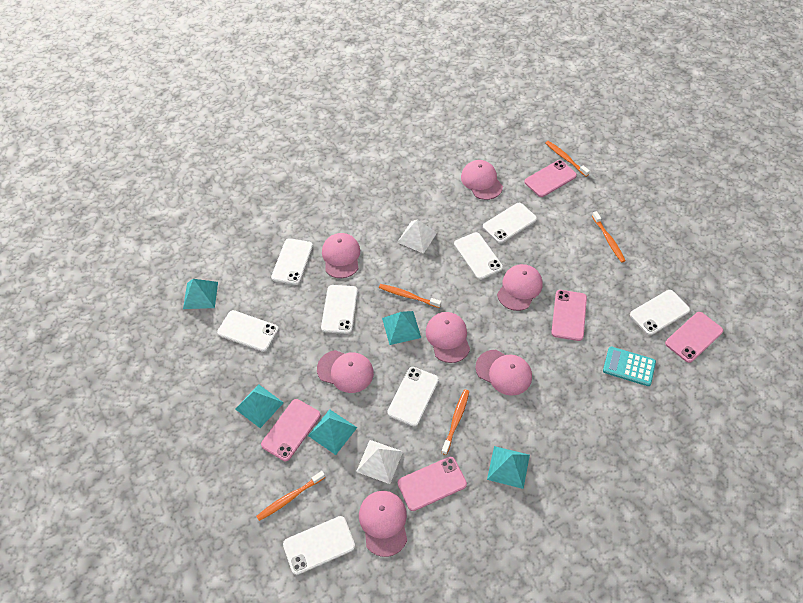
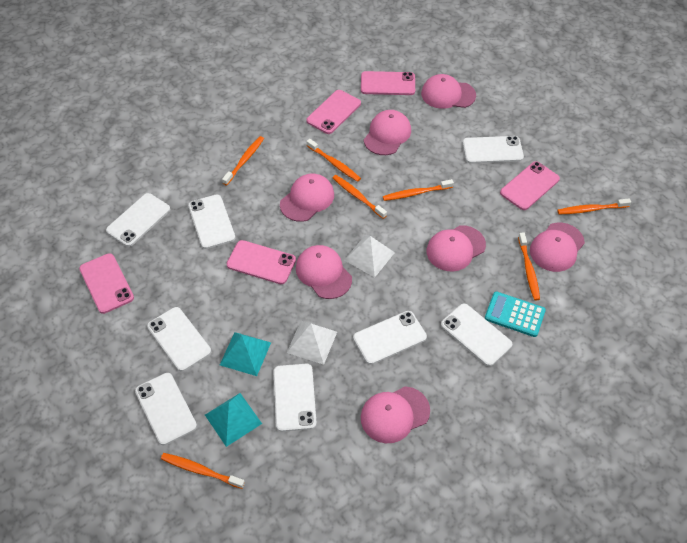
orange toothbrush: [256,471,325,521] [379,284,441,308] [441,389,469,455] [545,141,590,177] [592,211,626,263] = 5 -> [161,453,245,489] [222,136,264,185] [307,139,361,182] [333,175,387,219] [383,179,454,201] [518,232,540,300] [557,198,631,214] = 7
turquoise pyramid: [183,279,218,309] [235,384,284,428] [308,409,357,455] [382,311,421,345] [487,446,530,489] = 5 -> [205,393,262,447] [220,332,271,376] = 2

